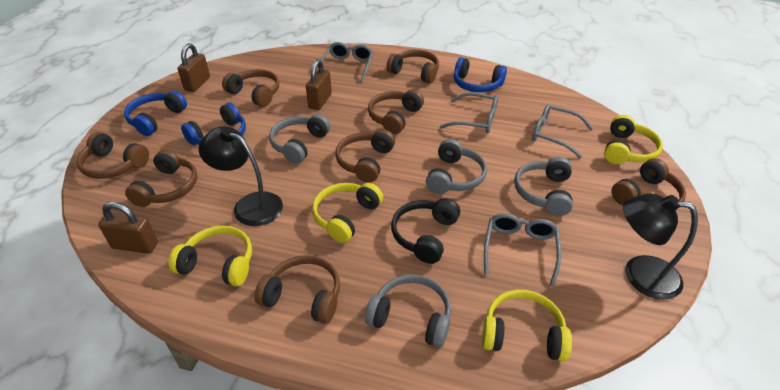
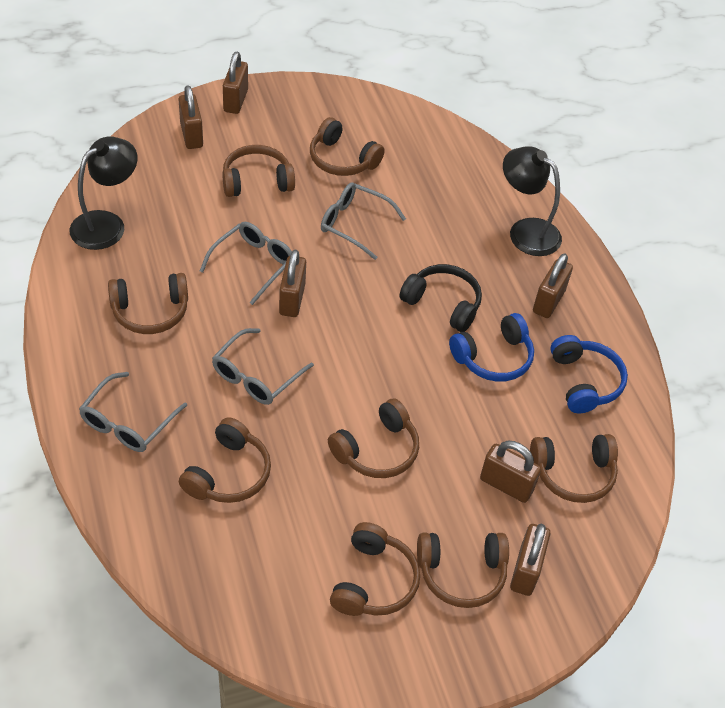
blue headphones: [124,91,187,136] [181,103,246,145] [454,57,507,92] = 3 -> [449,313,534,382] [550,335,628,413] = 2
brown padlock: [98,202,158,254] [178,43,210,92] [306,59,332,110] = 3 -> [178,85,203,149] [223,52,248,114] [279,250,306,317] [480,441,541,503] [510,524,550,596] [533,253,573,318] = 6
grey headphones: [269,114,330,164] [365,274,451,348] [426,139,487,194] [514,157,573,216] = 4 -> none = 0
yellow headphones: [168,225,252,286] [312,183,383,243] [482,290,572,362] [604,115,663,164] = 4 -> none = 0

